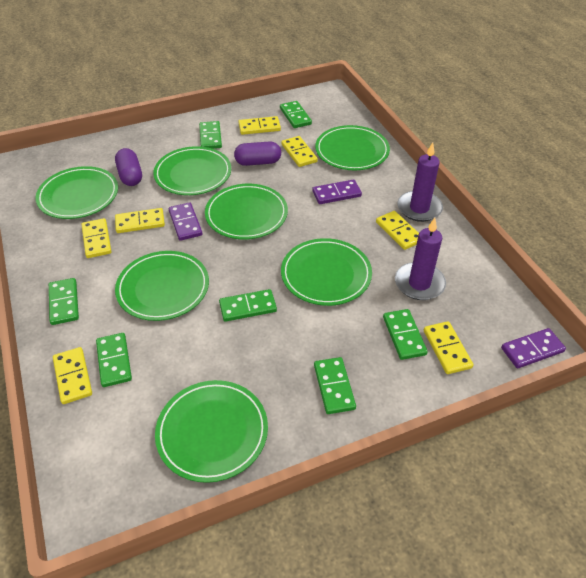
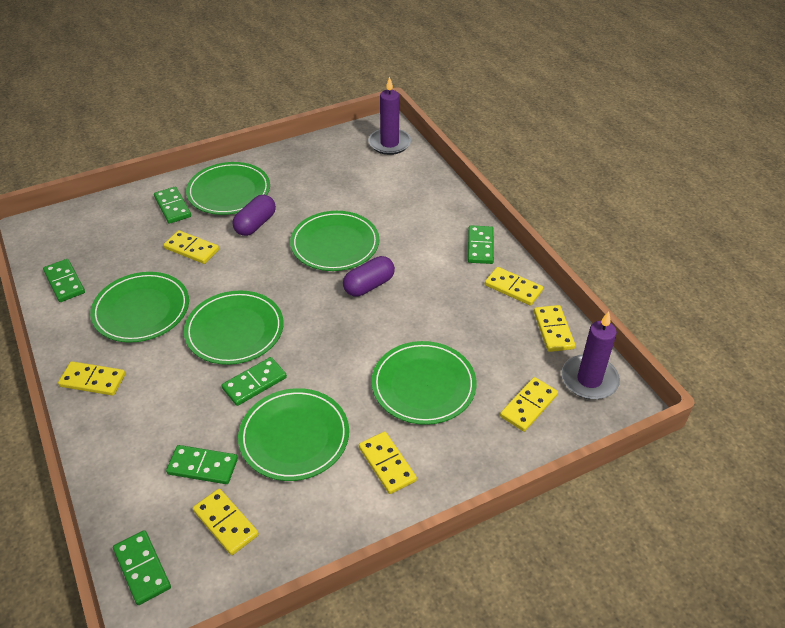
green domino: [49,278,79,325] [96,333,132,387] [199,121,222,149] [219,289,277,322] [280,101,312,128] [314,357,356,414] [383,309,428,360] = 7 -> [43,259,85,302] [113,530,171,605] [154,187,191,224] [166,445,238,484] [222,357,287,406] [468,225,494,264] = 6
green plate: [35,166,118,219] [115,251,209,321] [153,146,231,195] [155,380,268,483] [205,184,288,239] [281,238,372,306] [315,125,390,170] = 7 -> [90,272,189,343] [184,290,284,365] [186,162,270,215] [238,388,349,481] [290,211,379,271] [372,341,477,425] = 6
purple domino: [169,202,202,241] [312,180,362,204] [501,328,566,368] = 3 -> none = 0

